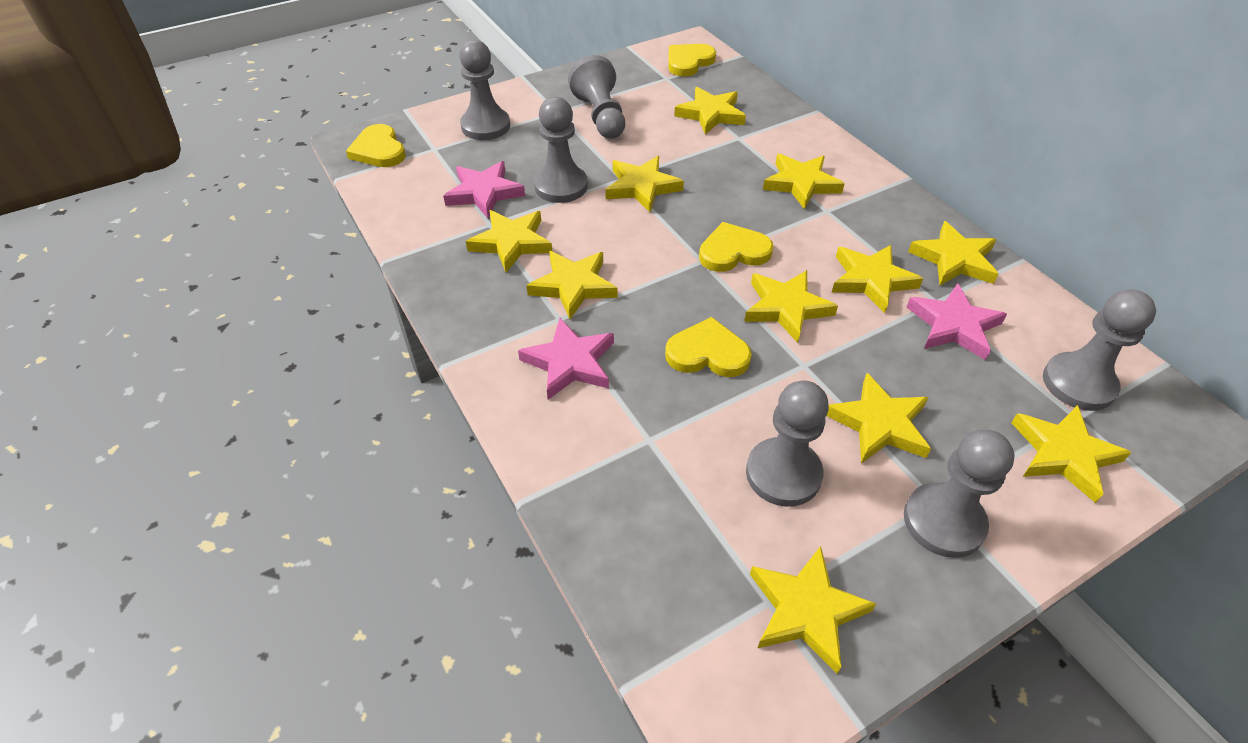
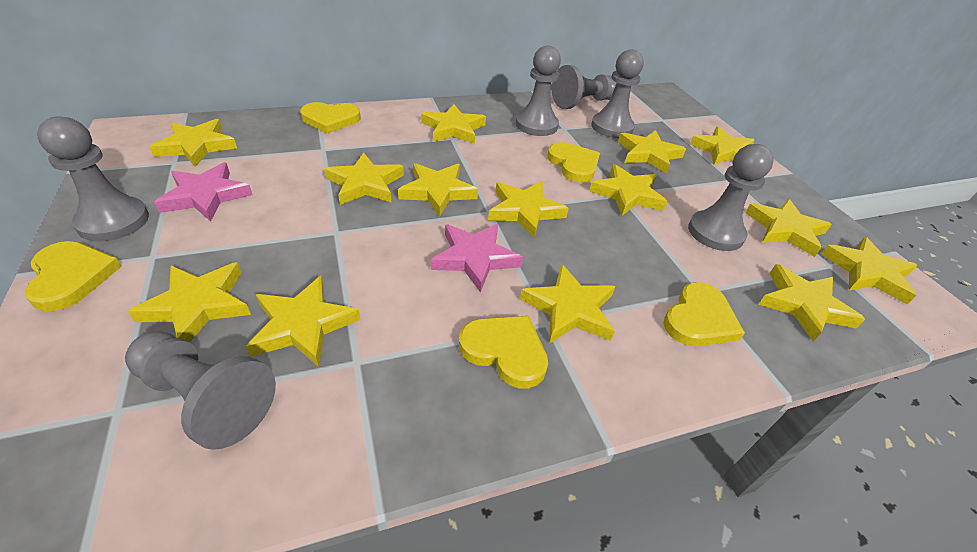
pink star: [443,161,525,218] [518,318,614,400] [906,283,1007,360] = 3 -> [154,162,253,222] [431,224,523,292] = 2
yellow heart: [346,124,406,167] [665,317,752,377] [668,44,716,77] [699,222,774,272] = 4 -> [24,241,122,312] [300,102,361,133] [459,316,548,388] [547,142,600,183] [663,282,745,346] = 5
yellow star: [466,210,552,272] [526,251,618,319] [605,156,684,213] [674,87,746,135] [744,270,838,343] [750,546,876,674] [763,154,845,209] [826,373,931,464] [832,245,924,313] [908,221,999,285] [1011,405,1132,503] = 11 -> [128,262,251,343] [149,119,237,167] [246,276,361,367] [324,153,404,205] [398,163,478,217] [421,104,486,144] [488,181,569,238] [520,264,615,344] [589,164,667,216] [618,130,686,174] [690,127,755,165] [745,199,832,257] [758,264,865,342] [821,237,918,304] = 14

